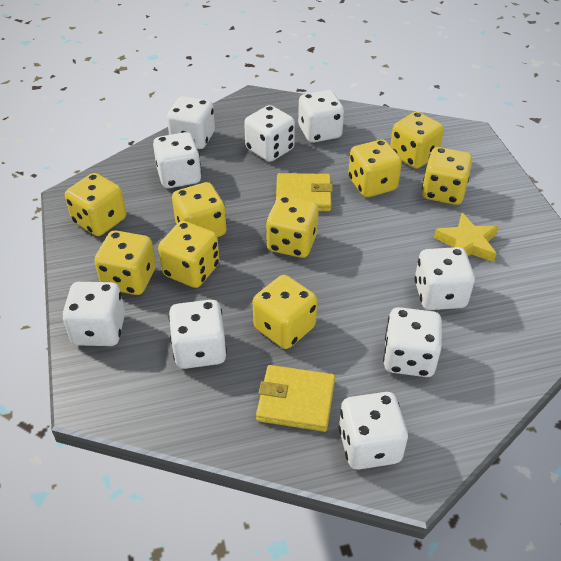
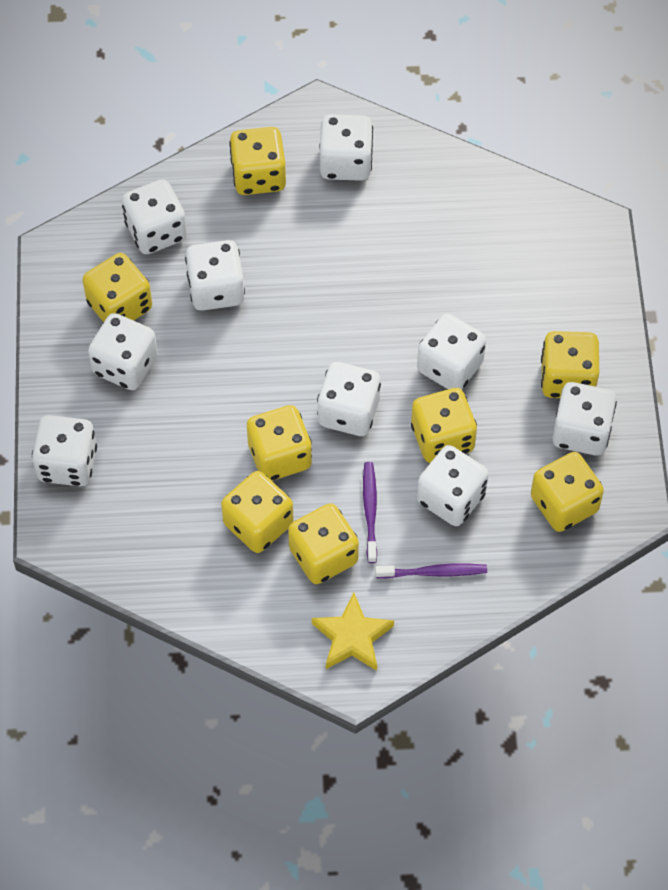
purple toothbrush: none = 0 -> [363,462,377,563] [375,564,487,578] = 2
yellow dice: [65,173,126,236] [94,231,156,295] [158,221,219,288] [172,182,227,237] [253,275,317,349] [266,196,319,258] [348,139,402,197] [390,111,444,169] [422,147,473,205] = 9 -> [82,253,152,322] [221,471,294,553] [229,127,286,195] [247,405,312,481] [288,503,359,584] [411,388,477,463] [531,452,604,532] [541,331,599,398] = 8
yellow wallet: [256,365,335,432] [276,173,333,211] = 2 -> none = 0

